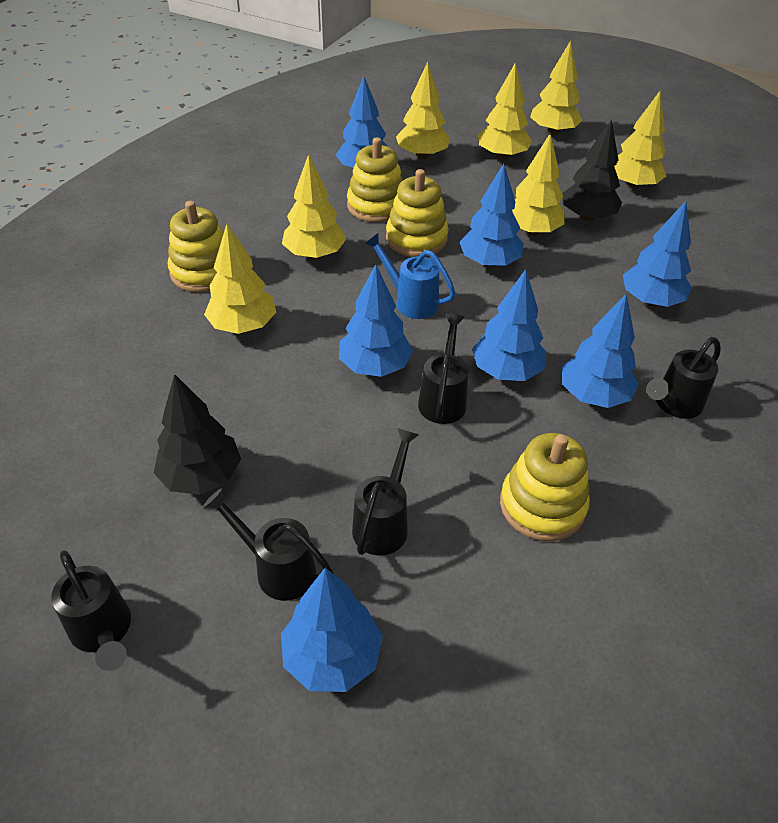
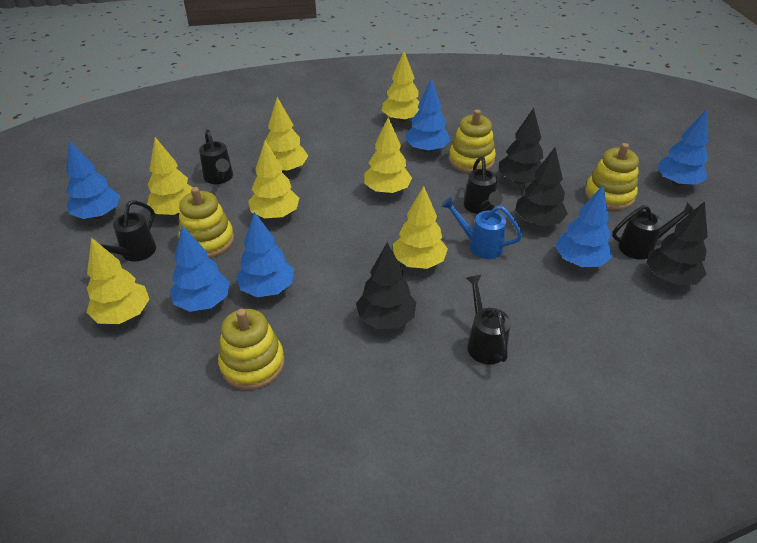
black tree: [154,374,241,495] [562,120,622,221] = 2 -> [356,242,416,329] [499,108,543,184] [515,147,568,226] [646,201,708,285] = 4
blue tree: [281,568,383,692] [336,76,388,168] [339,264,413,377] [460,163,524,268] [472,269,546,381] [562,294,639,408] [623,201,691,307] = 7 -> [66,140,120,219] [170,225,230,312] [236,212,294,297] [405,78,450,153] [555,185,612,267] [657,110,709,186] = 6

